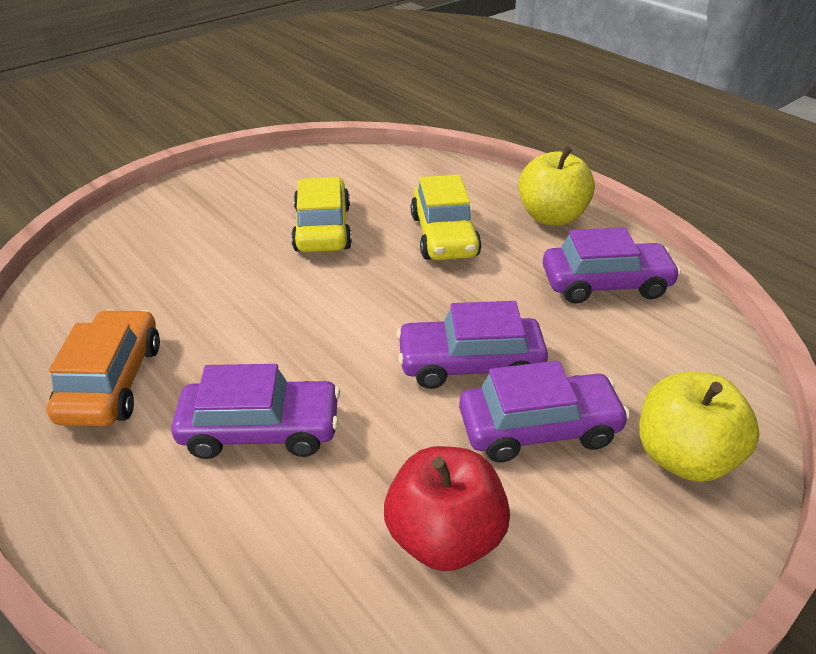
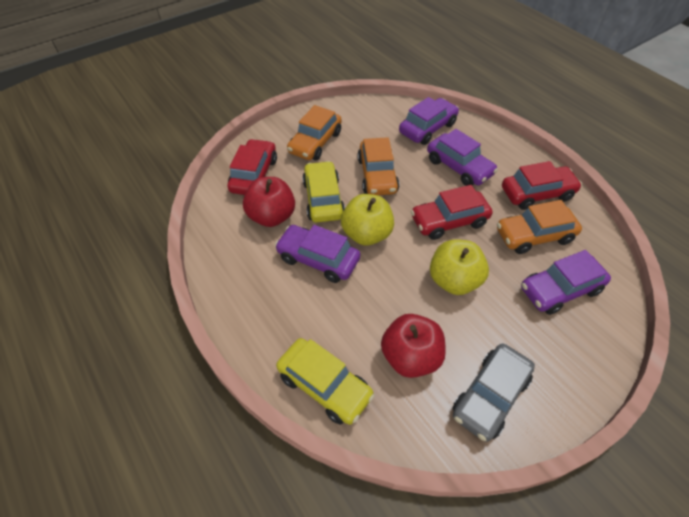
grey car: none = 0 -> [453,344,535,442] = 1
orange car: [47,309,160,426] = 1 -> [287,105,342,160] [357,137,399,195] [497,200,582,254] = 3
red apple: [384,446,510,571] = 1 -> [243,177,295,227] [381,314,446,378] = 2
red car: none = 0 -> [228,139,277,195] [411,185,492,240] [502,161,582,210] = 3

